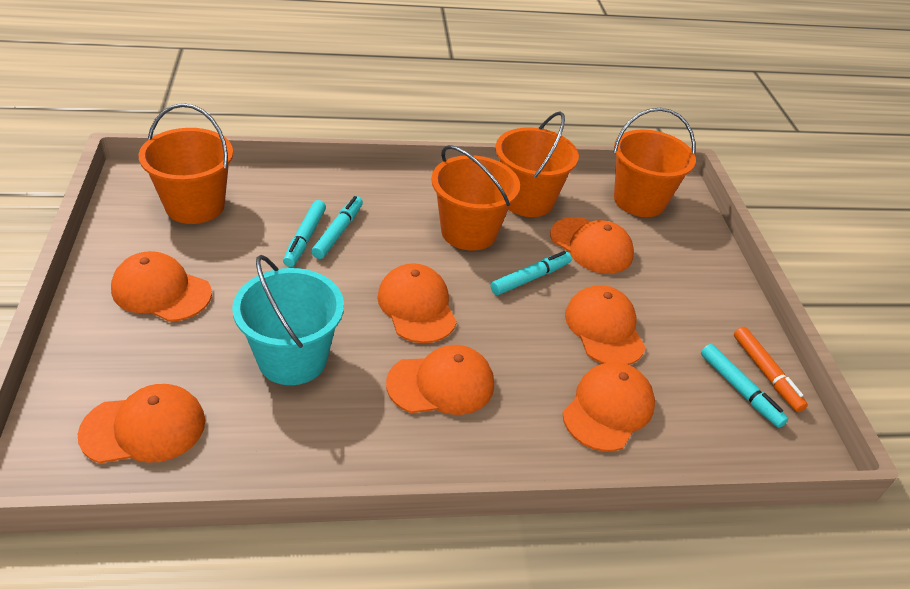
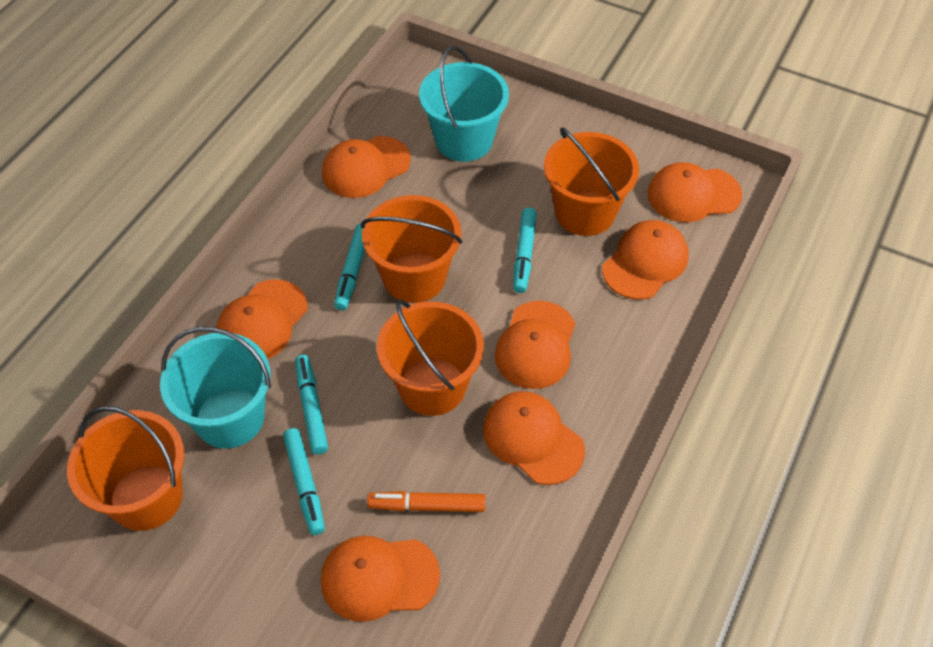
turquoise bucket: [232,255,344,385] = 1 -> [160,327,271,449] [419,46,509,162] = 2

